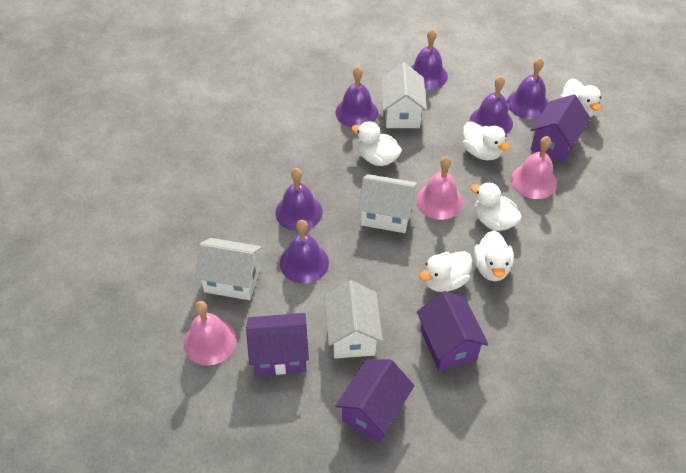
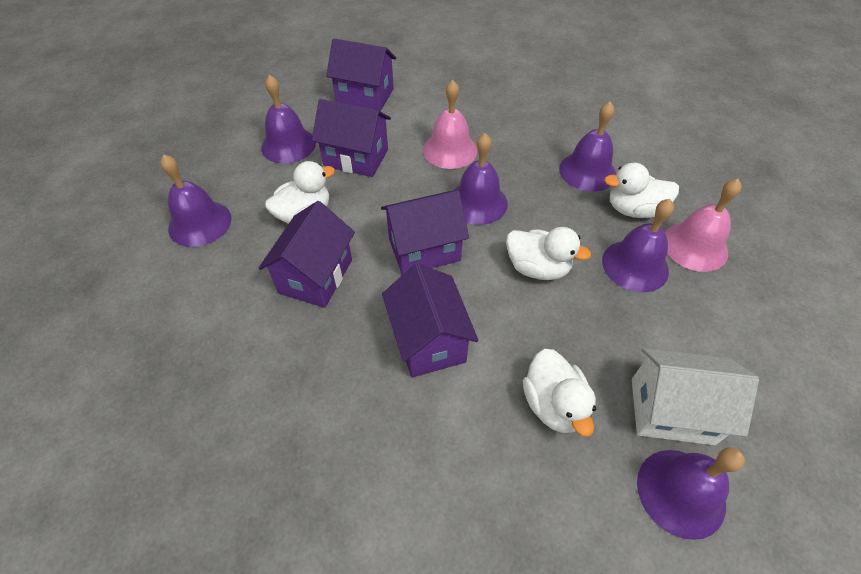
pink bell: [184,301,237,366] [416,156,463,220] [511,136,557,199] = 3 -> [423,80,477,169] [665,179,742,272] = 2
purple house: [246,313,309,376] [335,359,415,443] [417,291,488,372] [530,94,591,163] = 4 -> [259,201,355,308] [312,99,391,177] [326,38,396,111] [381,191,469,275] [382,263,479,378] = 5
white duck: [352,121,402,166] [420,251,472,292] [463,121,510,160] [470,182,522,231] [474,230,514,281] [561,78,601,117] = 6 -> [265,161,335,224] [506,227,591,280] [523,349,596,437] [604,162,679,218] = 4
white house: [195,238,262,300] [324,280,383,358] [358,174,417,233] [381,62,427,128] = 4 -> [632,348,759,445] = 1

